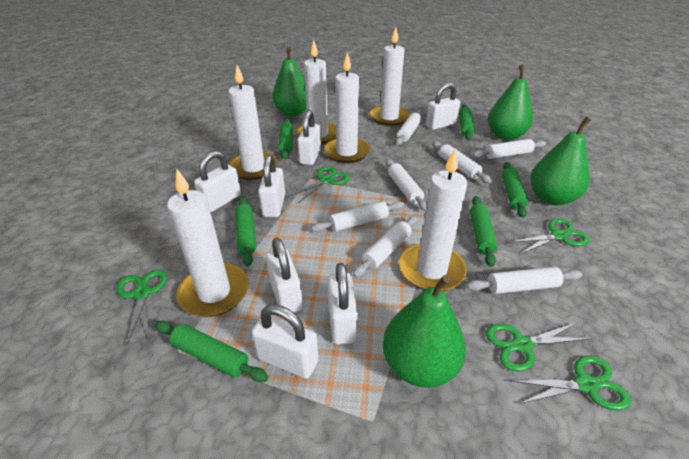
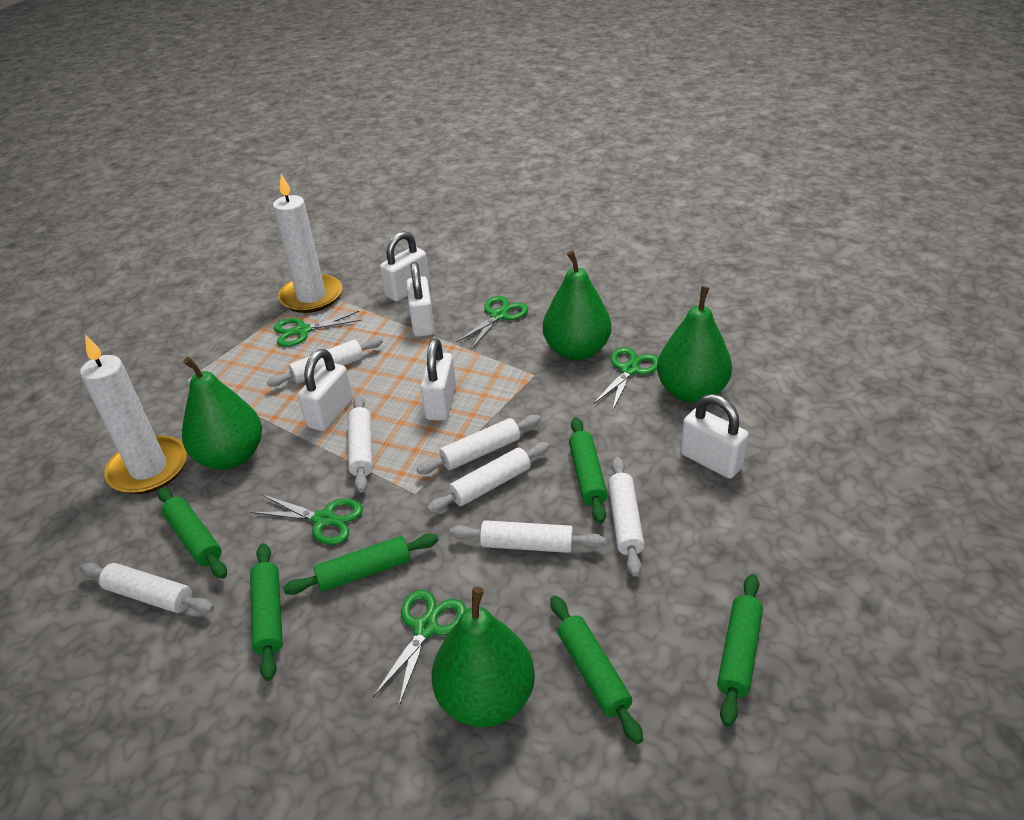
white candle: [167,169,249,317] [228,65,278,180] [296,40,336,144] [323,53,370,163] [369,27,410,126] [399,148,467,291] = 6 -> [80,335,187,494] [273,174,342,313] = 2
white padlock: [194,151,241,212] [251,304,318,379] [258,155,285,217] [266,238,303,313] [297,110,321,165] [328,263,358,345] [426,83,460,130] = 7 -> [298,349,353,431] [380,231,430,302] [406,262,435,337] [420,338,456,421] [680,394,749,479] = 5

